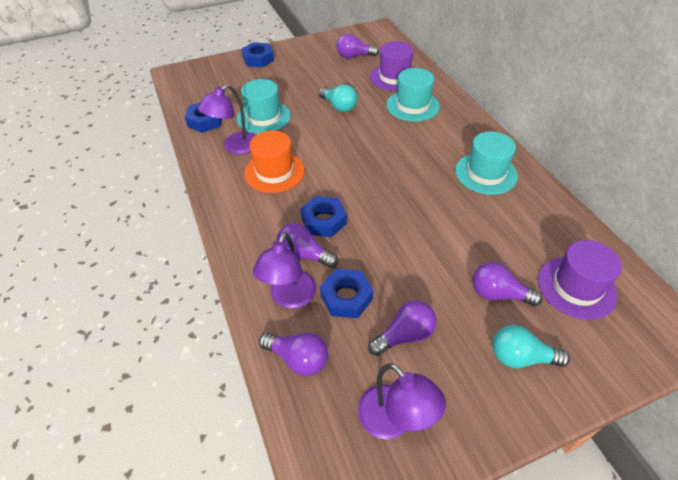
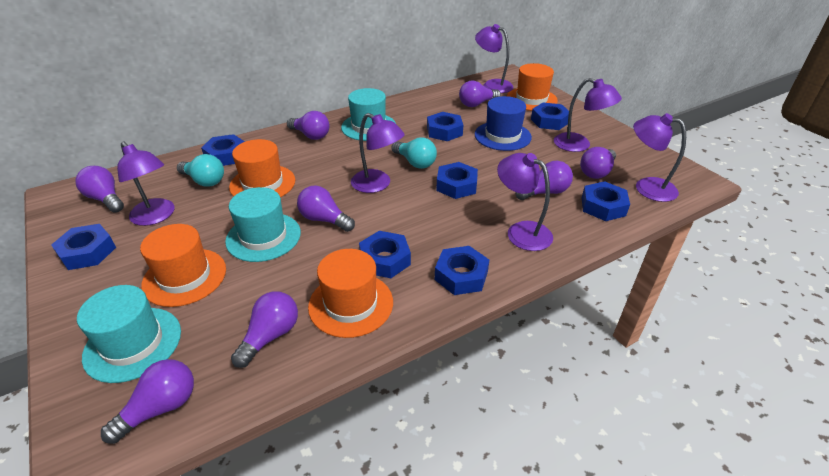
blue hat: none = 0 -> [475,96,532,151] = 1
blue nut: [185,103,222,133] [242,42,274,67] [301,196,347,237] [320,269,373,318] = 4 -> [51,224,116,270] [201,134,245,166] [359,231,411,278] [427,112,463,141] [435,246,489,295] [436,162,478,199] [531,103,569,130] [582,181,630,221] = 8
orange hat: [244,130,305,193] = 1 -> [140,224,226,307] [229,139,295,197] [308,249,393,338] [507,63,558,111] = 4
purple hat: [370,41,414,91] [538,240,622,320] = 2 -> none = 0
purple lamp: [198,84,256,155] [253,232,317,309] [358,363,446,439] = 3 -> [117,141,175,226] [351,113,405,193] [475,24,513,93] [497,153,553,251] [554,78,622,152] [633,113,686,202] = 6
purple light bulb: [259,333,328,376] [276,223,338,268] [336,33,379,59] [368,301,437,356] [473,262,543,306] = 5 -> [75,166,124,213] [101,359,194,444] [231,291,298,368] [287,111,329,140] [297,186,355,232] [459,81,501,107] [515,161,573,200] [580,147,616,179] = 8

